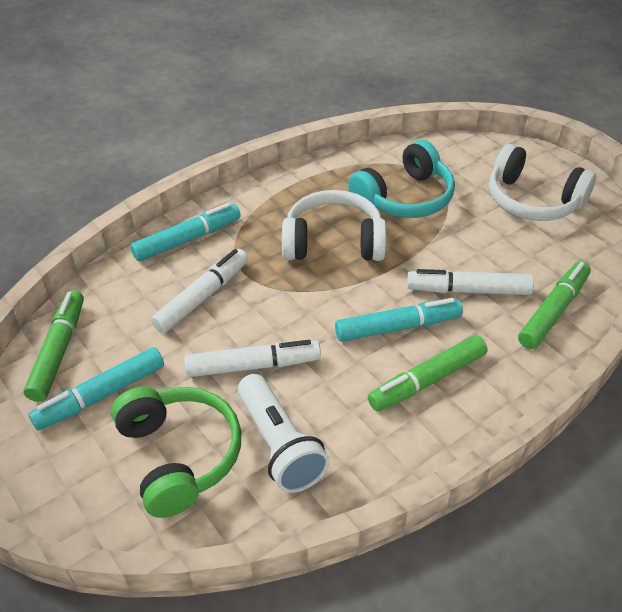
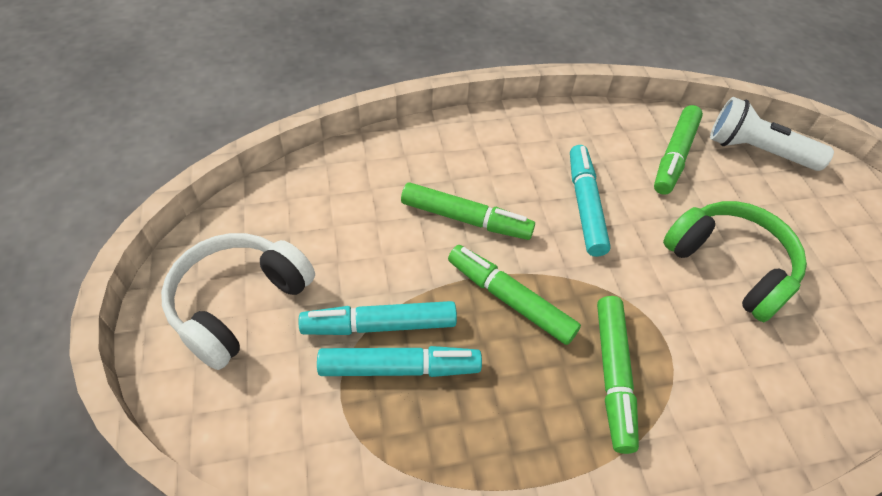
green marker: [24,290,84,402] [368,335,488,411] [518,261,591,349] = 3 -> [401,182,535,240] [448,245,581,345] [597,296,639,454] [654,105,703,195] = 4
turquoise headphones: [348,140,455,218] = 1 -> none = 0
white headphones: [282,190,387,261] [489,144,596,221] = 2 -> [161,233,315,370] = 1
white marker: [151,249,248,333] [184,340,321,377] [407,269,534,295] = 3 -> none = 0

